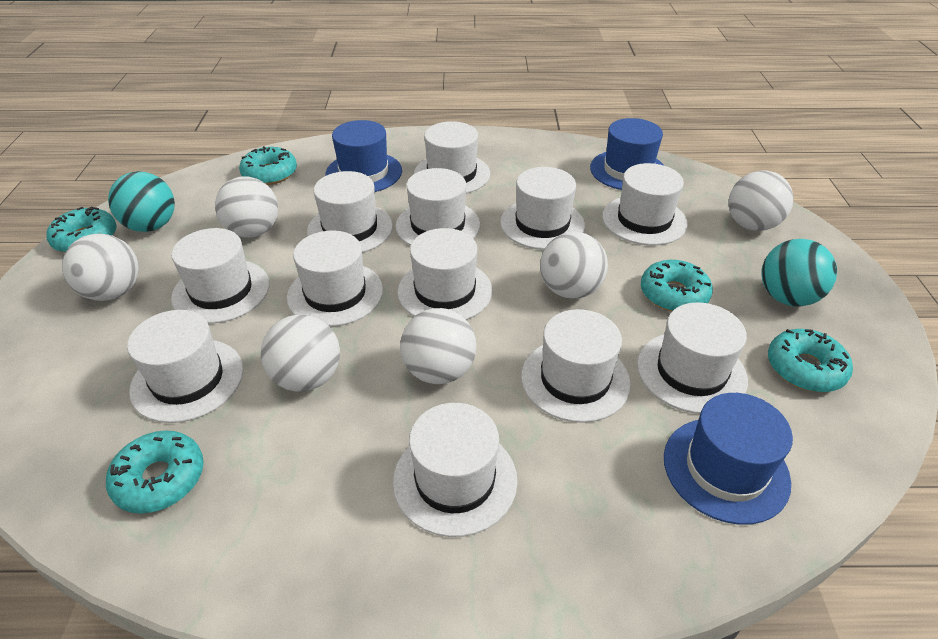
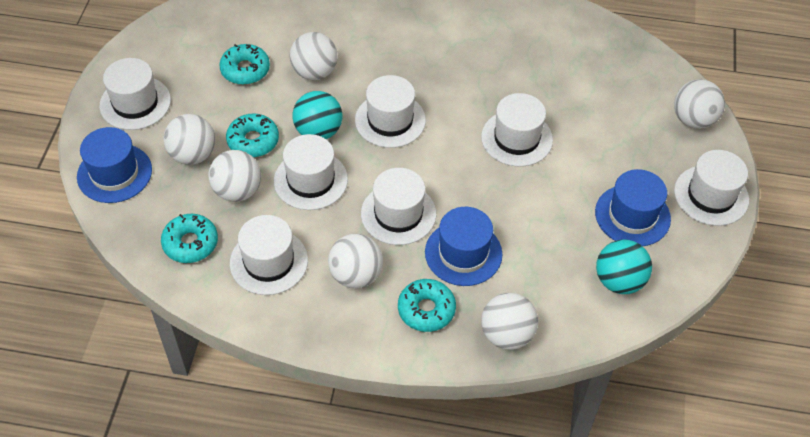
turquoise donut: [46,206,117,252] [106,430,204,514] [239,146,297,185] [641,260,713,312] [768,329,853,392] = 5 -> [161,214,218,263] [219,44,270,85] [226,113,279,157] [398,279,456,332] = 4
white hat: [127,310,243,423] [171,228,269,324] [287,231,383,327] [307,171,393,253] [393,403,518,537] [396,168,480,246] [398,228,492,320] [414,121,490,193] [500,167,585,250] [521,309,631,423] [602,163,688,245] [637,302,748,414] = 12 -> [99,58,171,130] [230,215,308,295] [274,134,348,210] [355,75,426,148] [361,168,436,245] [481,93,553,167] [674,150,749,226] = 7

